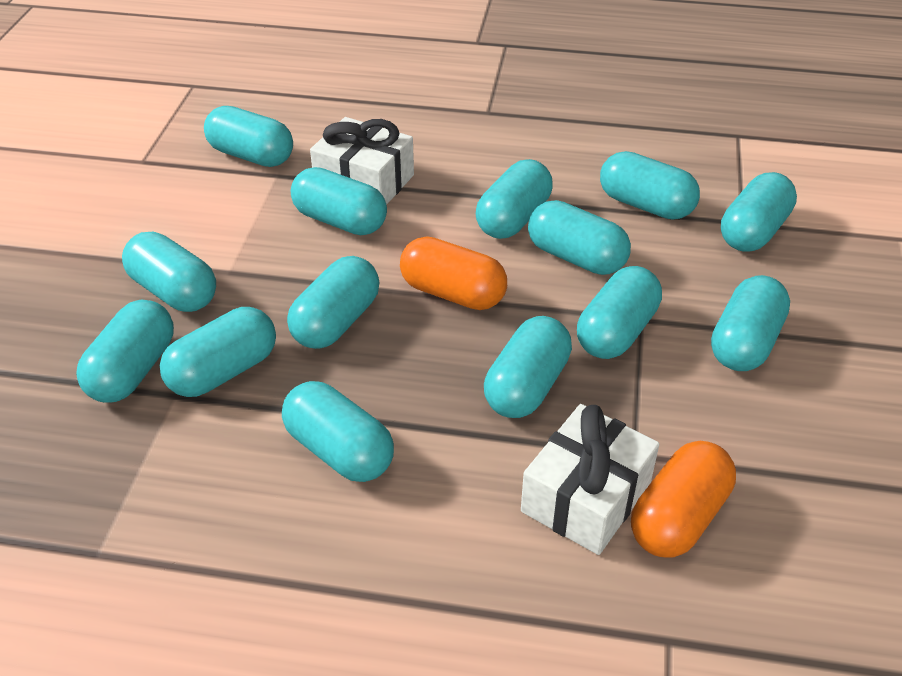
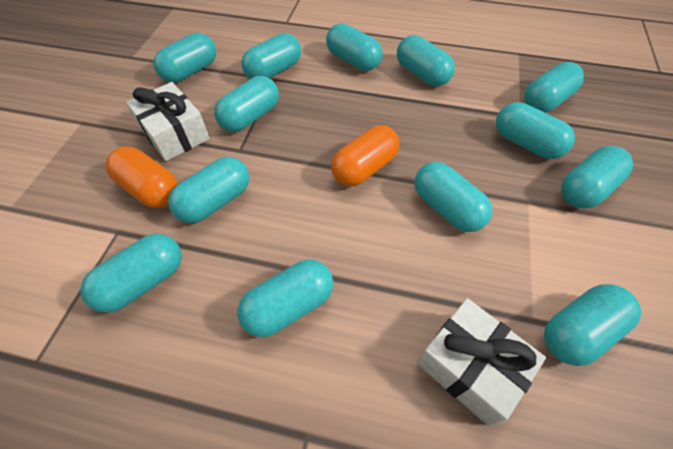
turquoise capsule: [76,300,174,402] [122,232,216,312] [160,307,276,397] [204,106,293,167] [282,381,394,482] [287,256,379,349] [291,167,387,235] [476,159,553,239] [484,316,572,418] [528,200,631,275] [577,266,662,359] [600,151,700,220] [711,275,790,371] [721,172,797,252] = 14 -> [80,234,182,313] [153,33,216,82] [168,157,249,223] [214,76,279,132] [237,259,333,337] [241,33,301,79] [326,23,383,71] [397,35,455,86] [415,162,492,232] [496,102,575,159] [524,62,584,113] [544,284,641,366] [561,146,633,208] = 13

